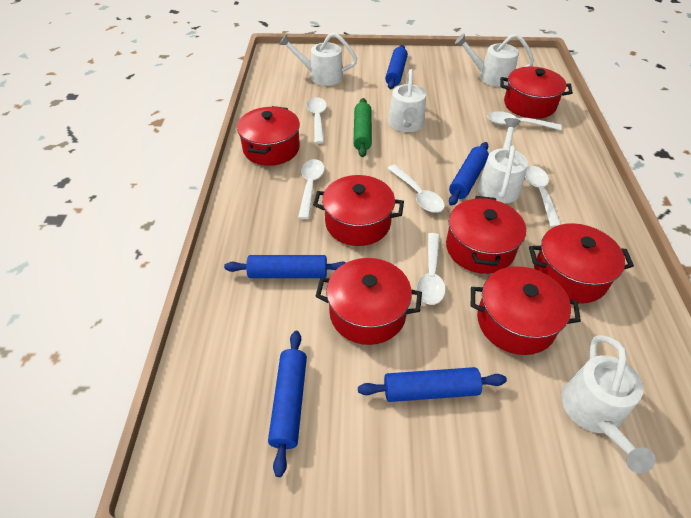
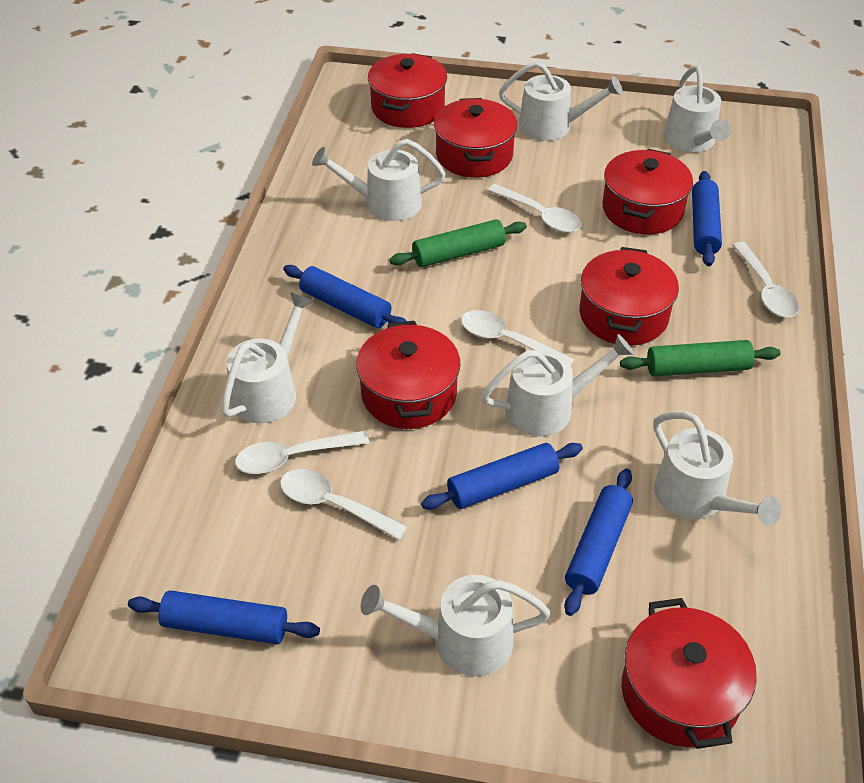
green rolling pin: [353,98,372,157] = 1 -> [389,219,527,267] [620,340,780,376] = 2
red pot: [237,106,300,166] [313,175,404,246] [315,258,422,345] [446,196,526,274] [471,266,581,355] [500,66,573,119] [529,223,634,304] = 7 -> [356,321,461,429] [368,53,447,128] [434,98,517,178] [579,247,679,345] [602,149,693,234] [622,598,757,749] = 6
white spoon: [298,159,324,219] [307,97,327,144] [387,165,445,213] [417,233,446,305] [487,111,562,130] [525,166,561,227] = 6 -> [235,431,369,474] [280,469,408,540] [461,310,575,366] [488,184,581,233] [732,242,799,317] = 5
white watering can: [279,32,357,86] [388,69,426,132] [455,33,534,87] [478,118,528,204] [562,335,656,473] = 5 -> [221,292,313,423] [312,139,446,221] [360,575,551,676] [482,334,634,437] [499,61,623,141] [653,411,781,526] [663,66,731,152] = 7

